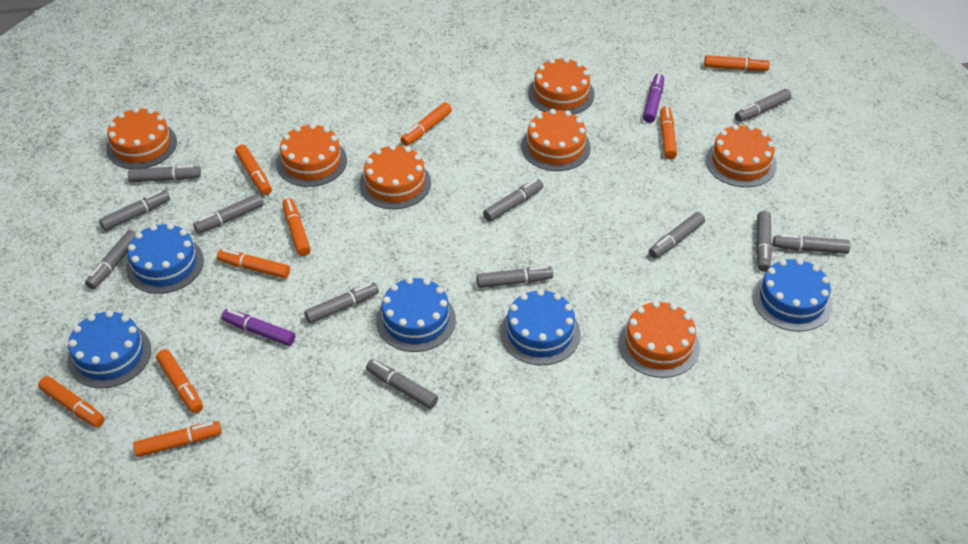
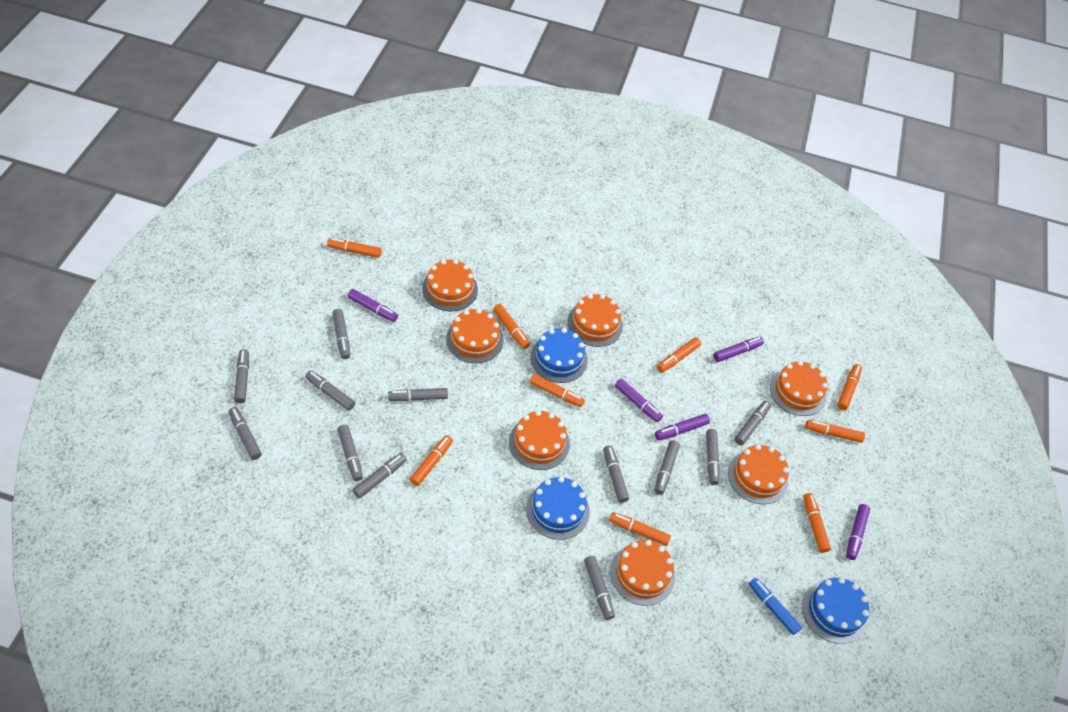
blue cake: [68,310,151,388] [126,223,204,294] [376,277,456,352] [500,289,581,365] [752,258,832,332] = 5 -> [526,477,590,540] [530,328,588,383] [802,577,869,644] = 3
blue marker: none = 0 -> [749,578,802,635] = 1
purple marker: [221,309,295,346] [643,74,664,123] = 2 -> [348,289,398,322] [615,379,663,422] [655,414,710,440] [713,337,764,362] [846,504,870,560] = 5

